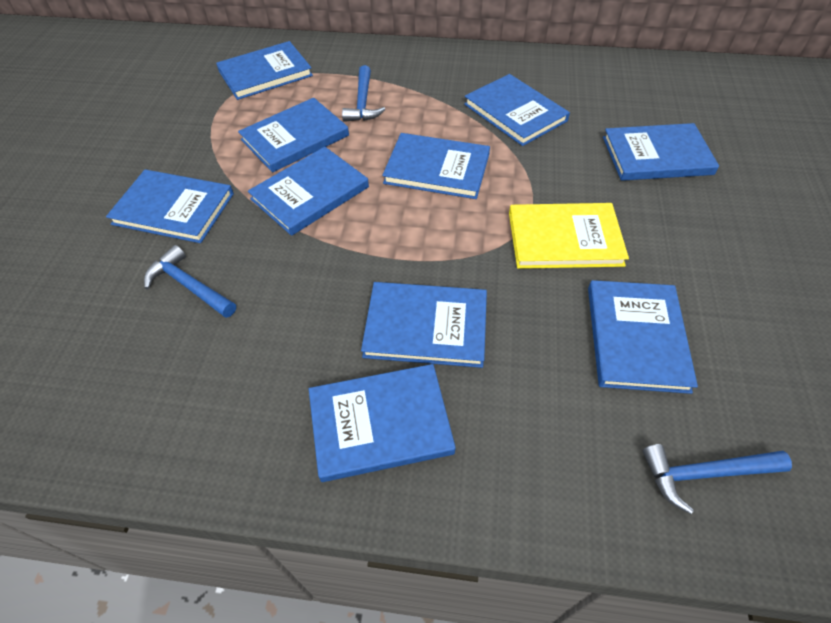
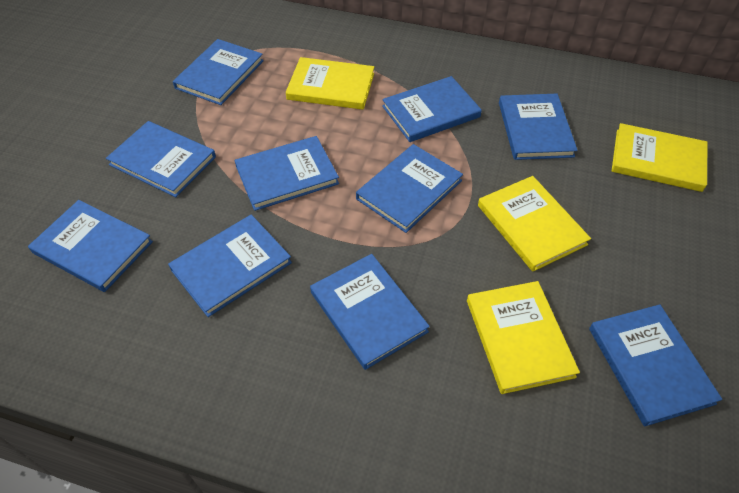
blue hammer: [144,245,236,318] [342,65,385,122] [642,444,792,514] = 3 -> none = 0
yellow book: [509,203,629,269] = 1 -> [286,57,374,110] [467,281,580,394] [478,176,591,272] [612,123,707,192] = 4

